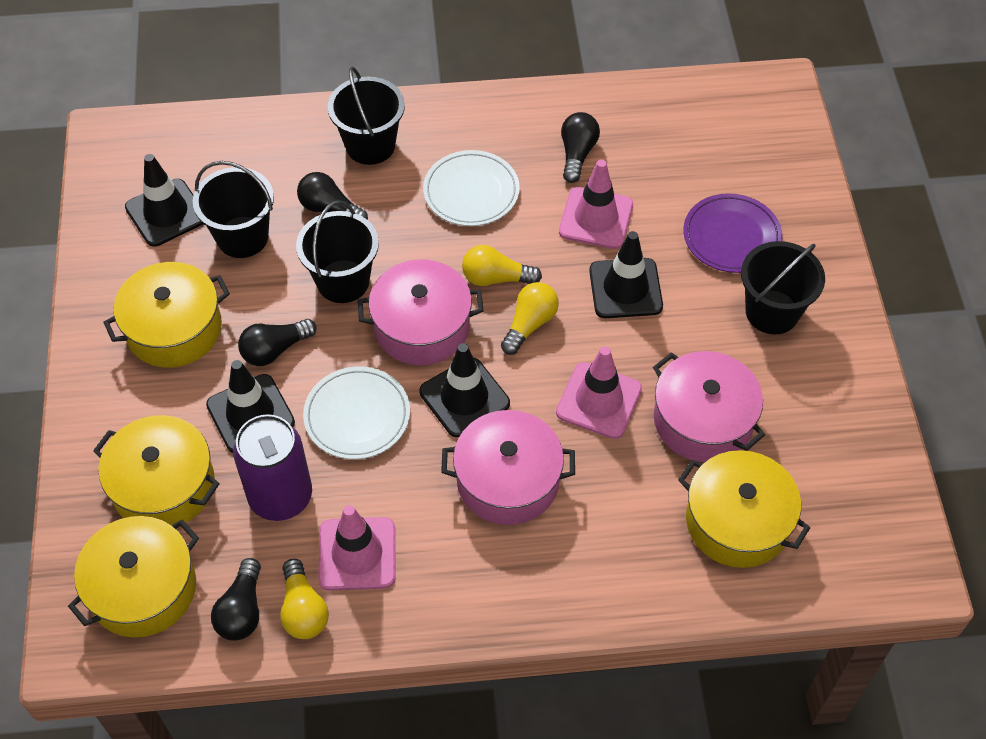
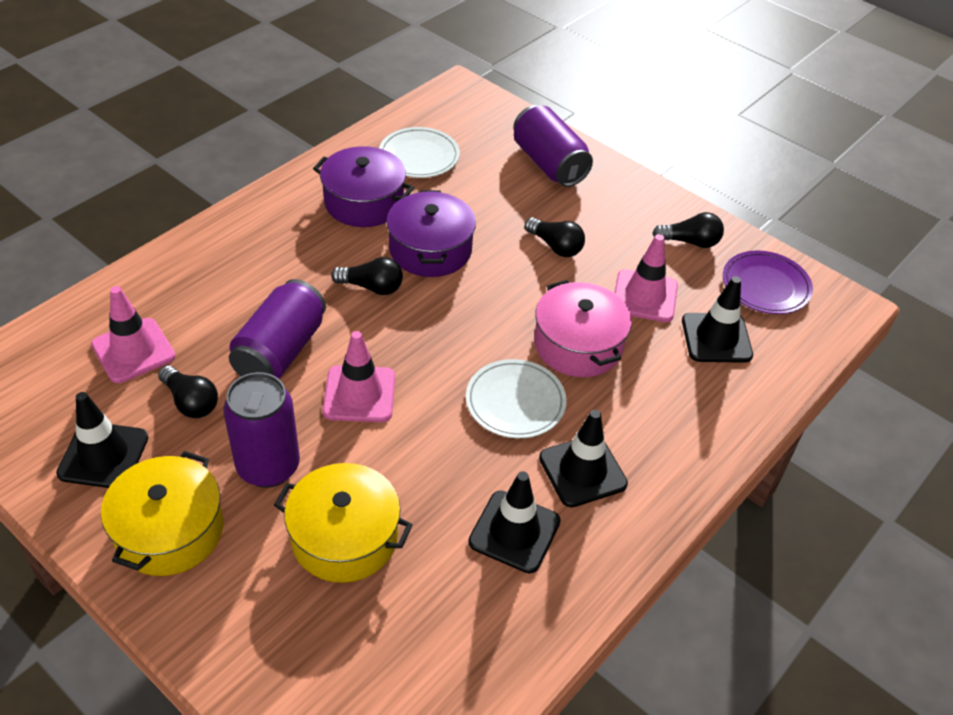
black bucket: [193,161,274,258] [296,200,379,303] [328,66,405,165] [741,241,825,335] = 4 -> none = 0
pink pot: [358,260,484,365] [441,410,575,525] [653,351,765,462] = 3 -> [534,280,632,377] = 1
purple can: [233,414,312,521] = 1 -> [223,372,300,488] [229,279,326,379] [513,105,593,187] = 3
purple pot: none = 0 -> [313,146,414,227] [386,190,476,277] = 2
yellow light bulb: [280,559,329,639] [462,245,542,286] [501,282,559,355] = 3 -> none = 0
yellow pot: [68,516,199,638] [93,415,220,525] [103,262,230,368] [678,450,810,568] = 4 -> [101,451,223,576] [274,463,413,583] = 2

